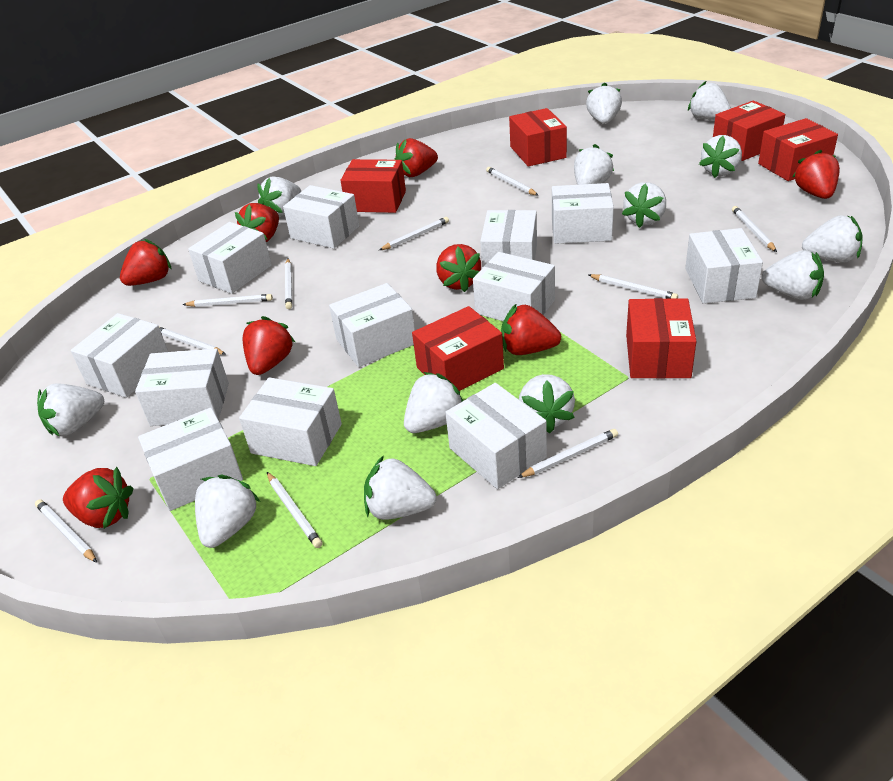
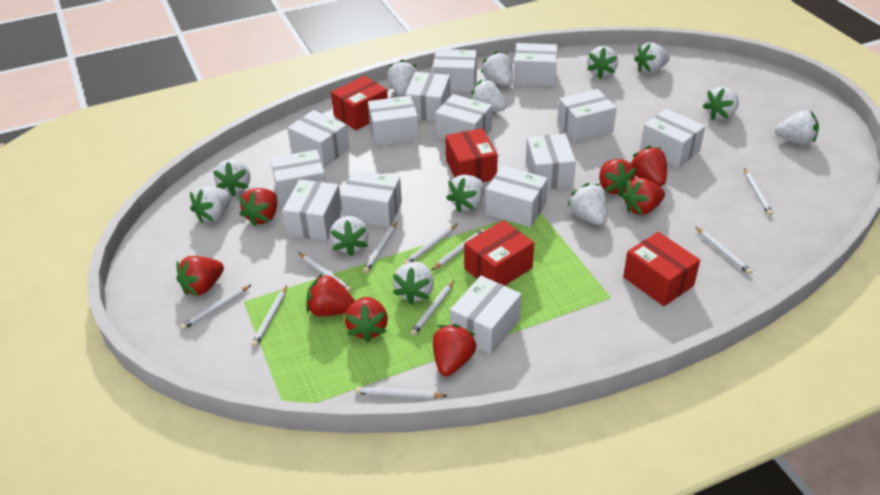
red box: [340,159,406,213] [412,306,504,391] [509,108,567,167] [626,298,696,378] [713,101,785,161] [758,118,838,181] = 6 -> [331,76,388,130] [445,128,498,182] [464,220,534,286] [623,232,700,306] = 4
white box: [71,313,168,398] [135,349,229,426] [138,408,243,511] [188,222,272,294] [239,377,342,466] [283,185,359,249] [329,283,415,367] [445,383,547,489] [473,252,555,321] [480,210,537,268] [552,183,614,244] [685,228,763,304] = 12 -> [270,150,326,207] [282,179,342,241] [287,110,349,167] [340,170,402,228] [368,96,419,146] [405,72,450,121] [432,49,477,92] [435,94,492,140] [450,276,522,355] [485,166,548,228] [514,43,557,86] [526,134,576,189] [557,89,616,142] [640,109,705,168] = 14

